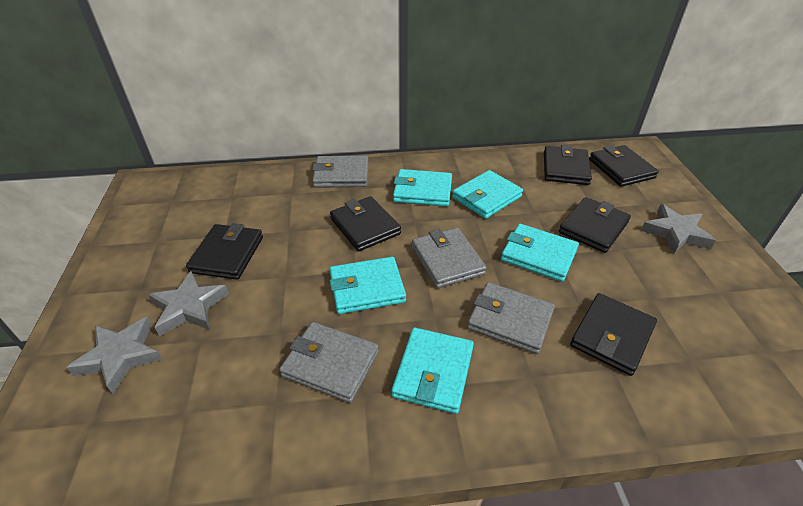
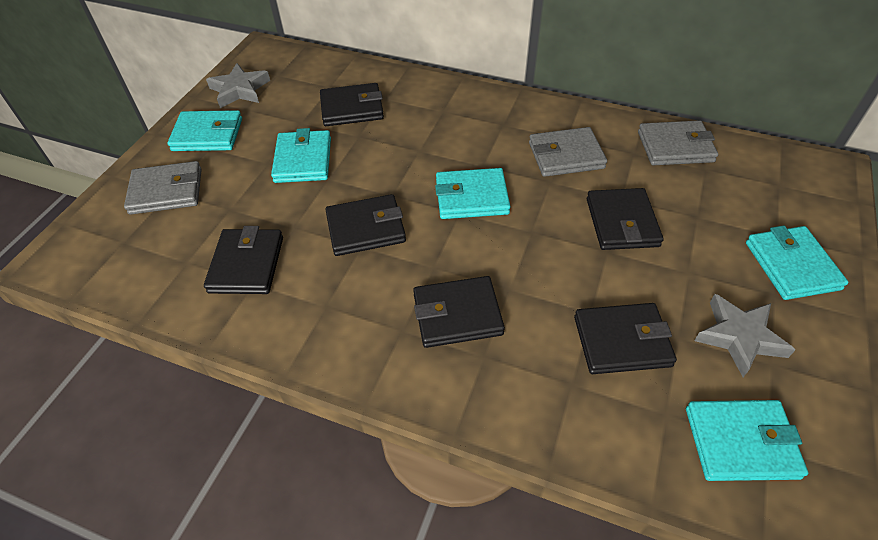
grey star: [66,316,162,394] [148,271,229,336] [641,204,716,254] = 3 -> [206,63,270,108] [694,294,795,377] = 2
grey wallet: [279,322,379,403] [312,156,368,188] [412,228,487,288] [467,282,555,354] = 4 -> [124,161,202,215] [529,127,607,177] [638,120,718,165] = 3

